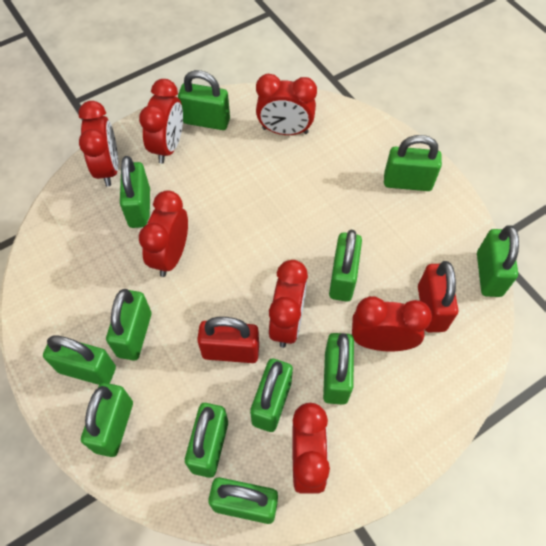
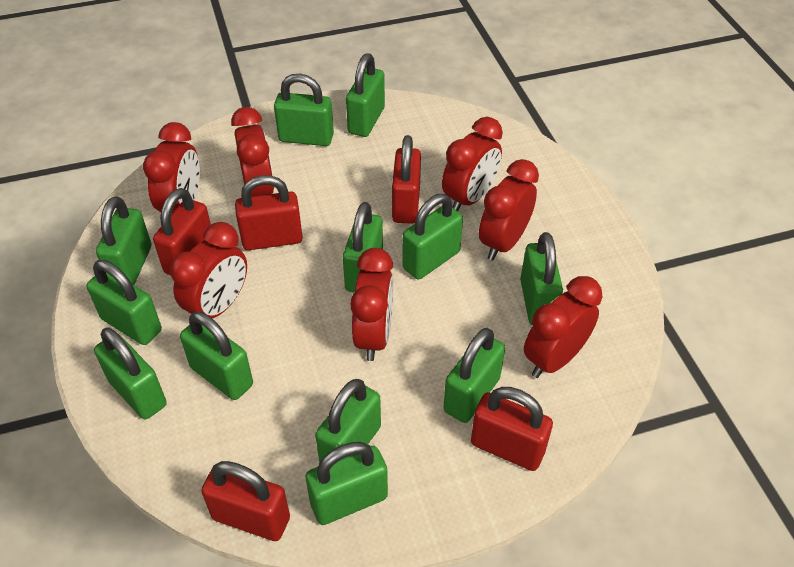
red padlock: [197,317,259,363] [418,261,458,332] = 2 -> [153,188,211,275] [201,461,290,541] [235,175,303,250] [392,135,421,224] [471,387,553,471] = 5

